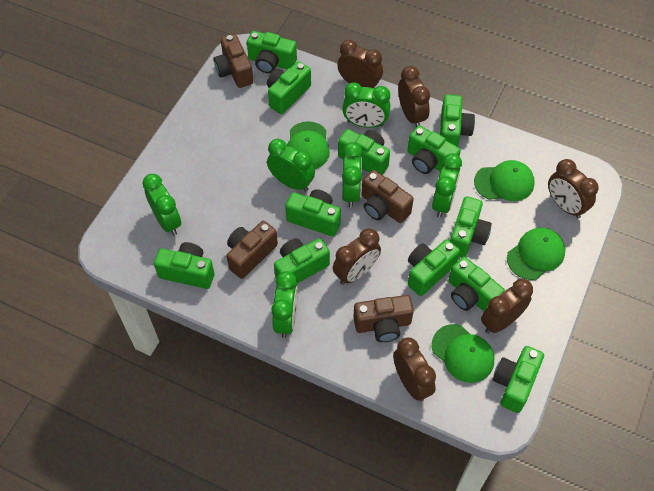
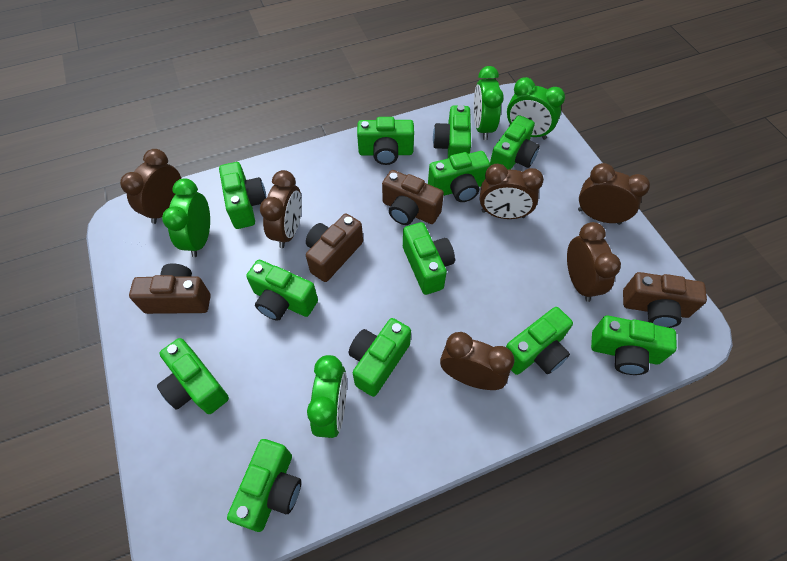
green cap: [287,121,330,169] [432,324,494,383] [474,160,535,201] [507,228,566,280] = 4 -> none = 0
green clock: [143,174,181,235] [267,139,315,191] [271,271,298,338] [342,82,391,128] [342,142,362,207] [432,153,462,218] = 6 -> [162,178,210,257] [307,355,347,438] [473,66,504,140] [507,77,565,140] = 4

